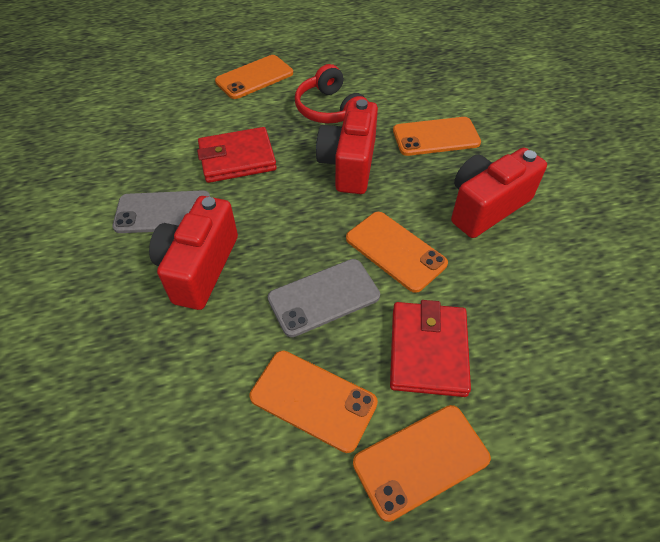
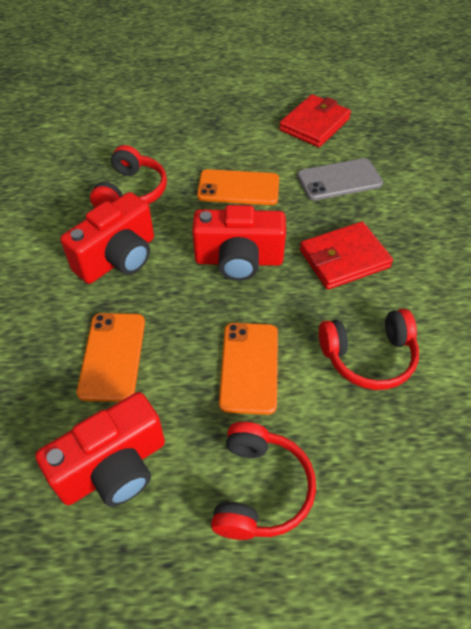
grey phone: [113,190,210,233] [268,259,380,337] = 2 -> [297,158,383,201] = 1
orange phone: [215,55,293,99] [250,350,378,453] [346,212,448,293] [353,405,491,522] [393,117,481,156] = 5 -> [77,313,145,402] [197,169,279,205] [219,323,278,415] = 3
red headphones: [295,64,369,123] = 1 -> [90,145,167,207] [211,422,316,540] [319,309,419,390] = 3

